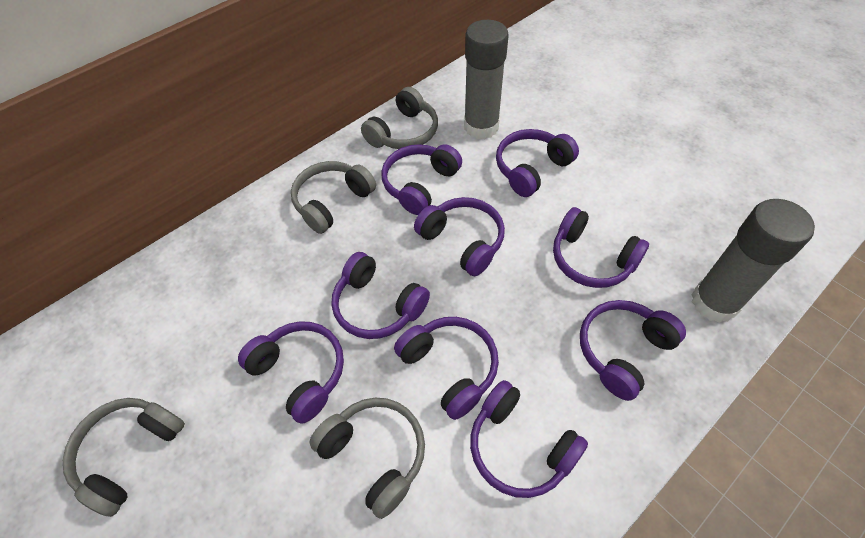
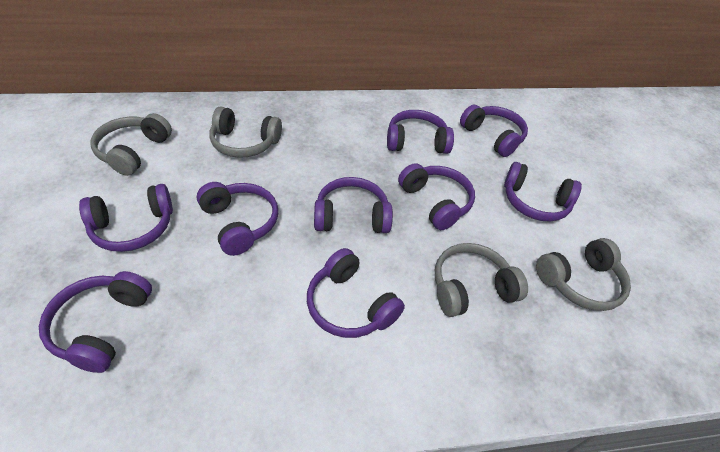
grey glue stick: [464,20,509,139] [691,199,815,323] = 2 -> none = 0

